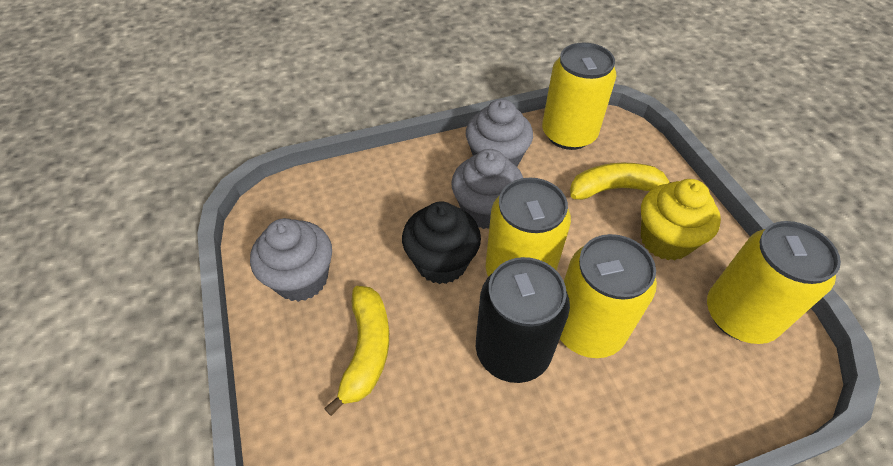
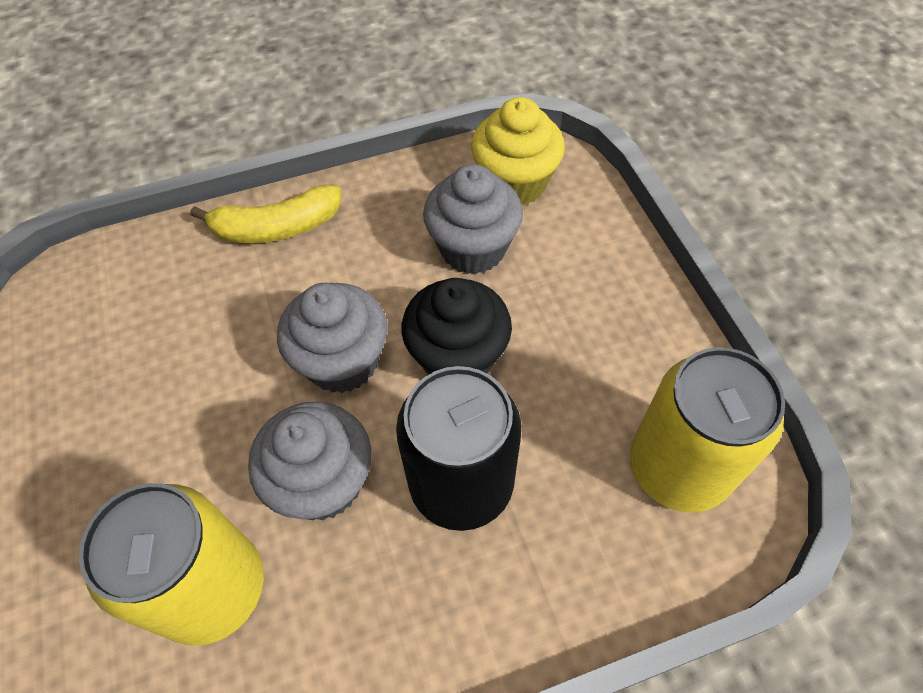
yellow banana: [324,286,389,416] [570,163,671,200] = 2 -> [190,185,341,243] = 1
yellow can: [486,177,571,277] [542,43,616,150] [560,234,657,358] [707,221,841,344] = 4 -> [79,483,264,646] [630,347,785,513] = 2

